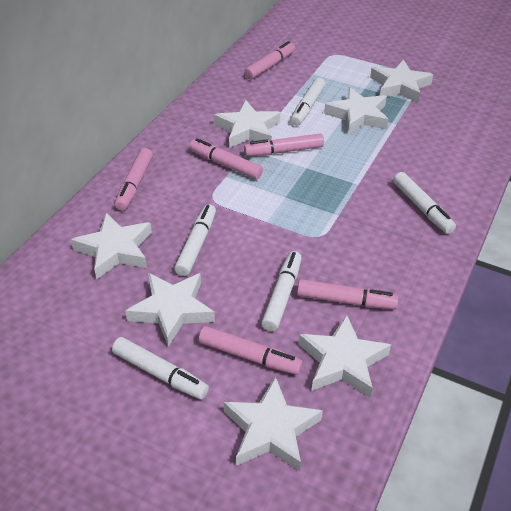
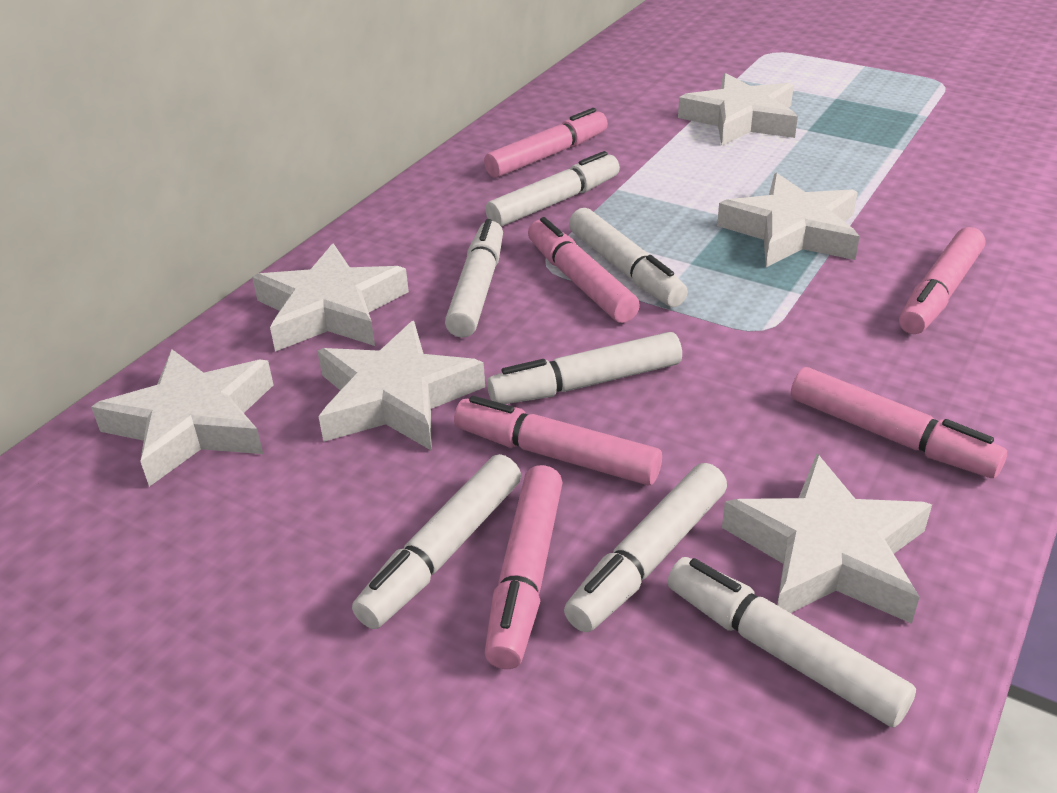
white marker: [112,337,209,400] [174,204,216,276] [261,251,302,331] [291,78,325,126] [393,172,456,234] = 5 -> [352,454,521,629] [445,219,503,338] [485,151,620,227] [487,332,682,404] [564,463,727,632] [569,208,688,307] [667,557,916,728] = 7
white star: [71,213,152,279] [126,273,215,347] [214,100,281,148] [224,376,323,471] [298,314,391,397] [324,87,389,134] [370,59,433,103] = 7 -> [91,349,274,487] [252,243,409,352] [317,321,485,451] [678,73,798,146] [717,173,860,267] [722,453,932,624] = 6

